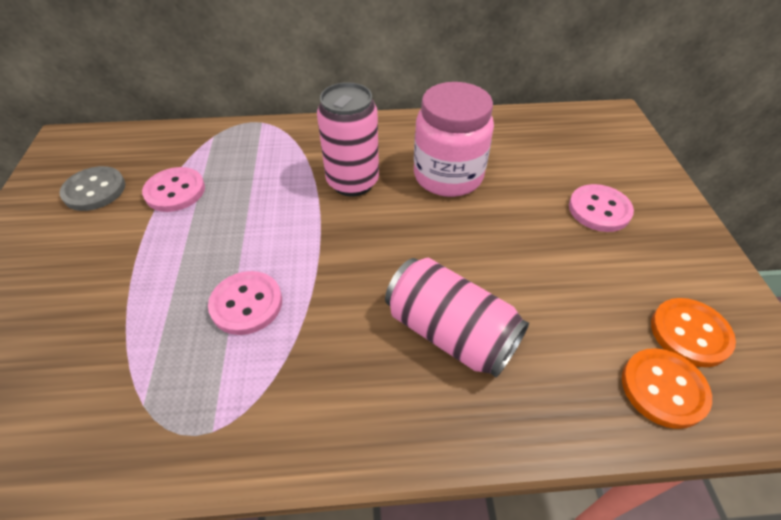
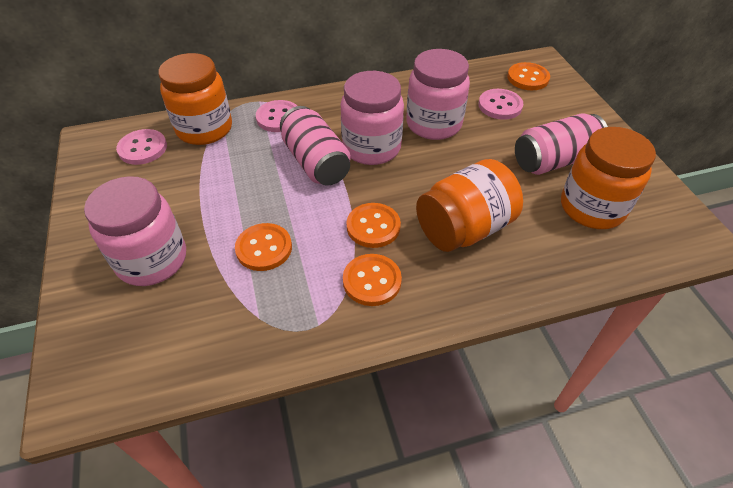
grey button: [59,166,125,211] = 1 -> none = 0
orange button: [622,348,712,429] [651,298,736,367] = 2 -> [235,223,292,271] [343,254,402,306] [346,203,401,248] [507,62,550,90] = 4
orange jar: none = 0 -> [158,53,232,145] [416,159,523,252] [561,127,656,229] = 3
pink jar: [414,82,494,197] = 1 -> [84,176,186,286] [341,71,404,165] [406,49,470,140] = 3

